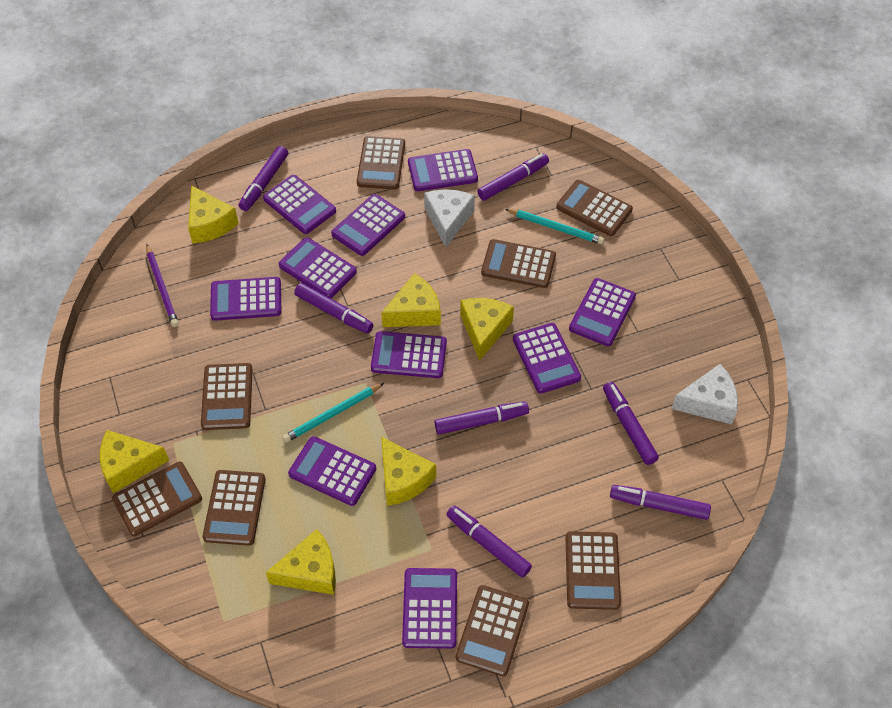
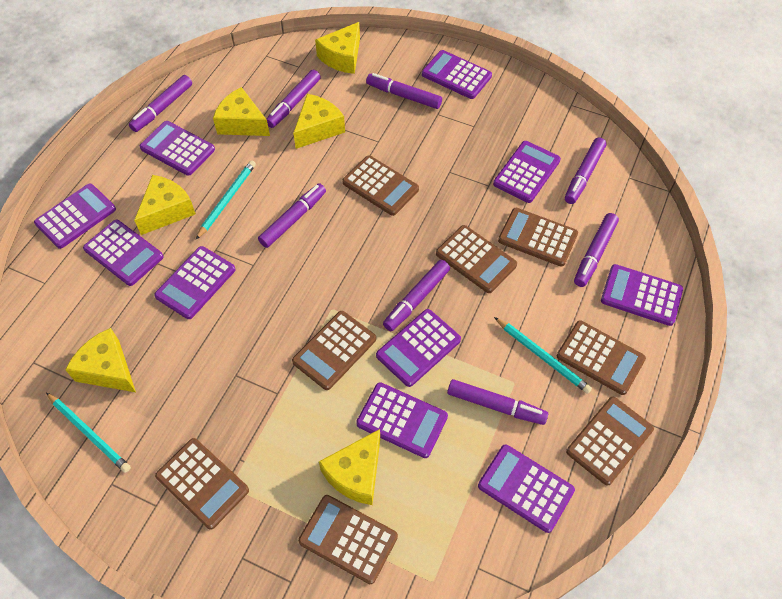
purple marker: [239,146,288,211] [294,283,373,334] [435,401,529,434] [446,506,532,578] [477,153,549,201] [603,382,659,465] [610,485,711,520] = 7 -> [129,75,192,132] [258,183,326,248] [266,70,321,128] [366,73,442,109] [383,260,450,331] [447,379,548,425] [565,137,607,204] [574,213,619,287] = 8
purple pencil: [146,244,179,327] = 1 -> none = 0
turquoise pencil: [283,383,384,443] [505,209,605,244] = 2 -> [46,393,131,473] [196,160,256,239] [494,317,592,394] = 3
white cheese: [424,189,475,247] [671,364,738,424] = 2 -> none = 0

